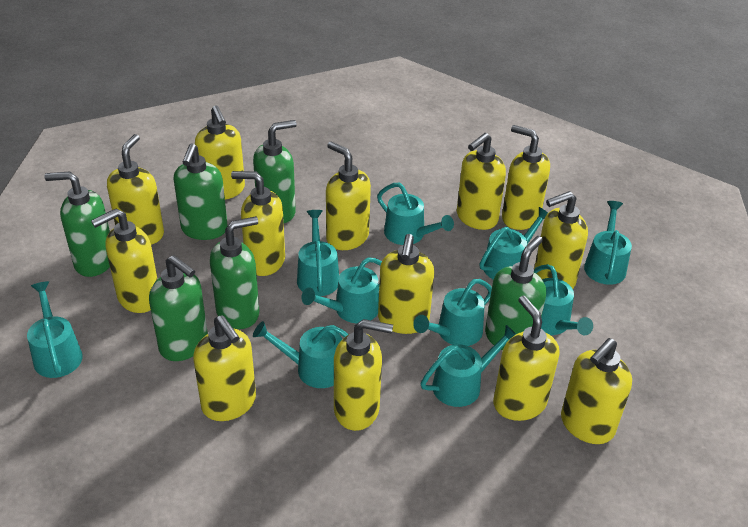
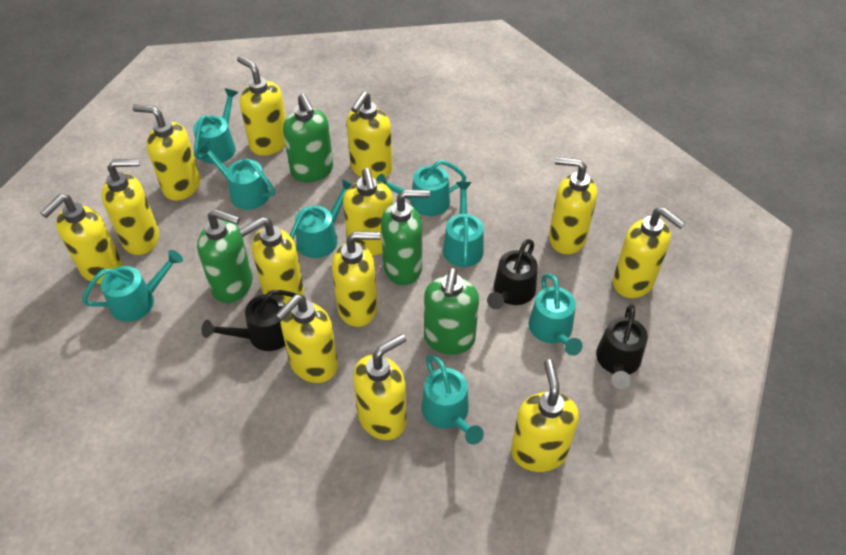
black watering can: none = 0 -> [202,290,298,351] [487,239,538,309] [596,304,648,389] = 3
green soap dispenser: [44,171,110,277] [149,255,208,361] [173,143,228,240] [210,216,259,329] [253,120,297,223] [485,236,546,350] = 6 -> [197,209,253,303] [283,94,333,182] [381,190,430,285] [424,268,479,355] = 4
turquoise watering can: [27,281,83,378] [253,321,349,388] [297,210,339,296] [301,257,382,323] [377,183,454,245] [413,279,492,346] [421,325,516,407] [479,207,548,279] [534,264,593,335] [584,201,632,285] = 10 -> [82,250,183,322] [193,88,239,164] [198,142,275,210] [290,179,353,258] [376,160,467,216] [421,355,484,445] [443,182,484,267] [529,273,583,356] = 8

